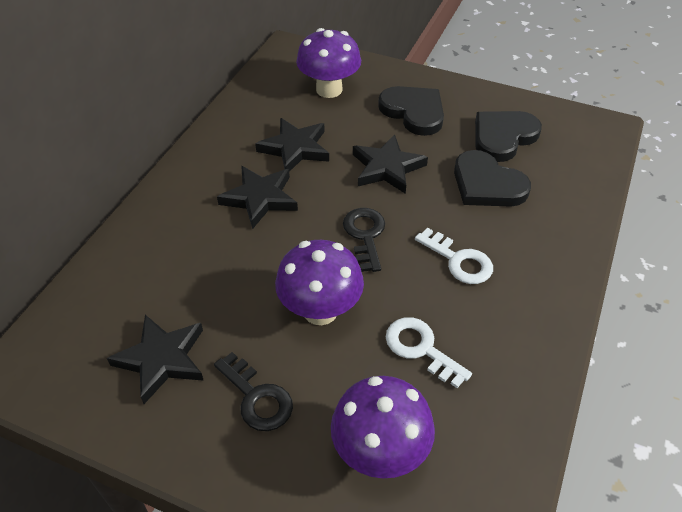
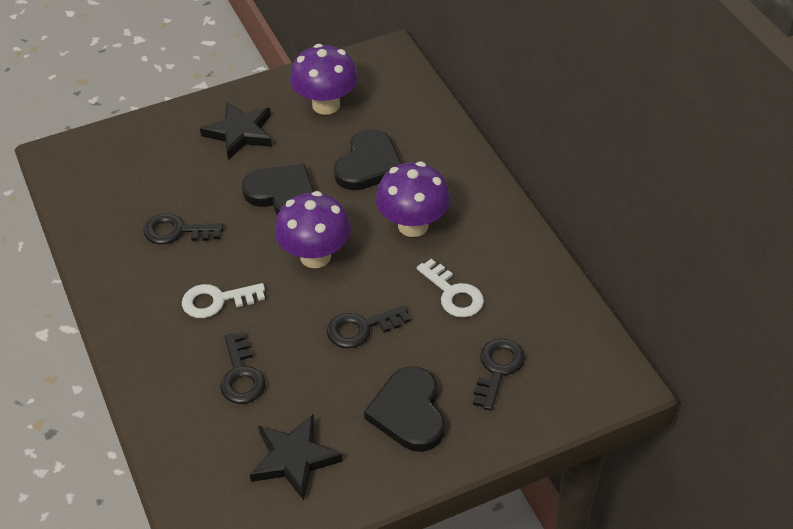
black key: [214,352,293,431] [343,208,385,272] = 2 -> [143,213,223,244] [220,332,266,404] [327,305,410,348] [473,338,525,411] = 4
black star: [107,315,204,404] [217,166,298,229] [255,118,329,172] [353,134,428,194] = 4 -> [200,102,272,160] [250,414,343,500] = 2

